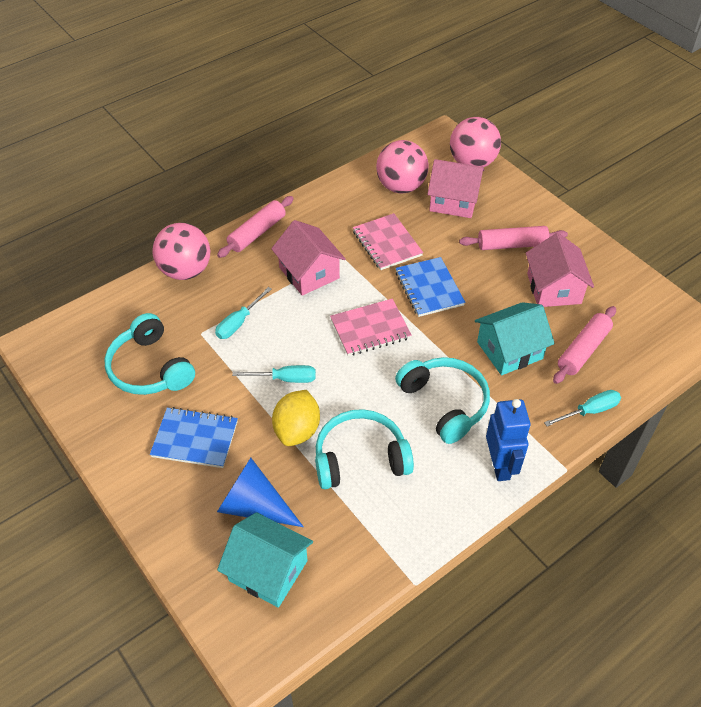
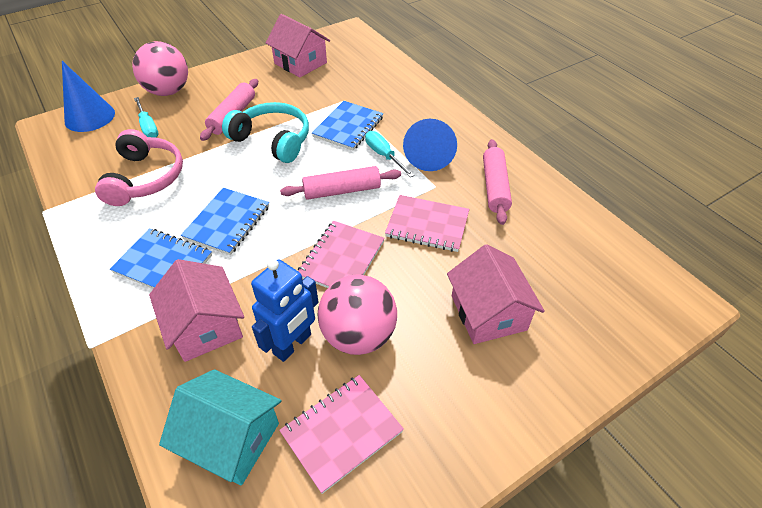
blue cone: [217,458,304,527] = 1 -> [62,61,115,132] [403,119,457,171] = 2
blue notebook: [150,407,238,468] [396,257,465,317] = 2 -> [110,228,212,289] [181,188,269,255] [312,101,383,151] = 3
pink ball: [152,223,211,280] [376,140,429,194] [450,117,501,168] = 3 -> [132,41,188,96] [318,275,397,355] = 2
pink headphones: none = 0 -> [95,129,183,206] = 1
pink notebook: [330,299,412,356] [353,213,423,270] = 2 -> [279,375,404,494] [298,221,385,288] [385,195,469,252] = 3
turquoise headphones: [105,313,195,395] [315,409,414,489] [395,357,490,444] = 3 -> [222,102,309,163] = 1
turquoise house: [217,512,313,608] [475,302,555,375] = 2 -> [159,369,281,485] = 1
turquoise screwdriver: [215,287,272,339] [232,365,316,383] [544,390,621,426] = 3 -> [134,97,159,138] [365,131,414,177] = 2
yellow lemon: [272,390,320,446] = 1 -> none = 0

